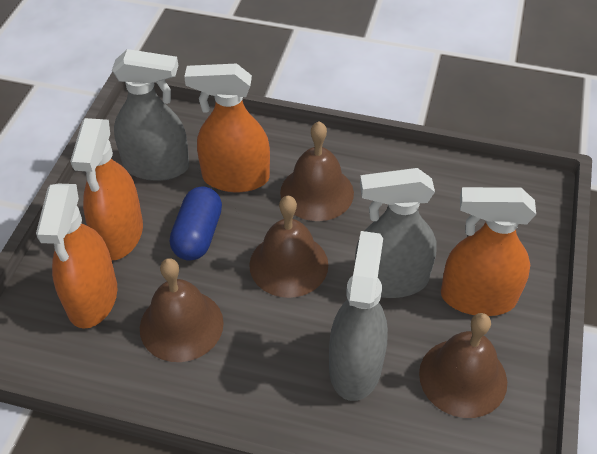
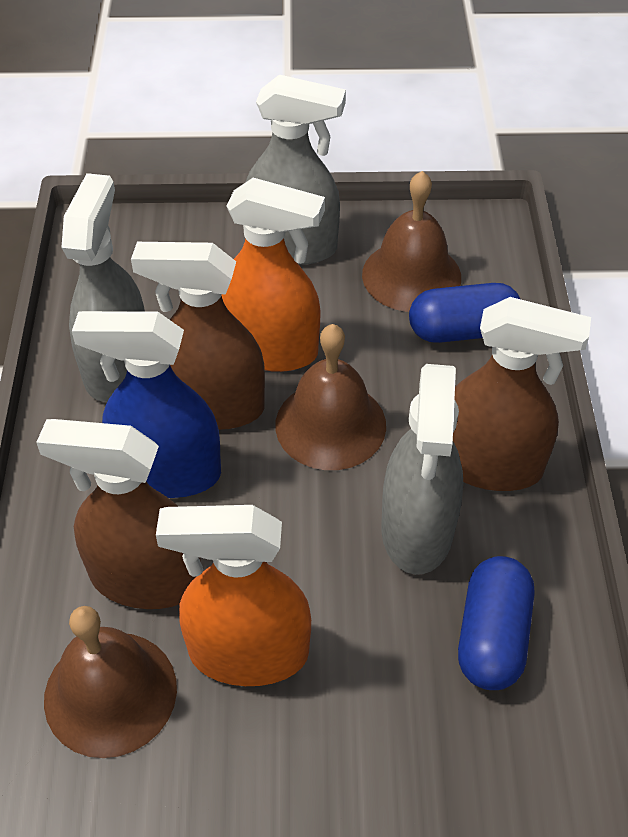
blue capsule: [170,187,222,261] = 1 -> [409,283,520,343] [458,556,534,690] = 2
blue spray bottle: none = 0 -> [72,311,221,498] = 1
brown bell: [140,258,224,362] [249,196,328,298] [280,122,354,221] [419,313,507,418] = 4 -> [44,606,177,758] [275,324,386,470] [362,171,461,312] = 3
brown spray bottle: none = 0 -> [36,419,201,609] [131,242,265,430] [453,297,591,491] = 3
orange spray bottle: [36,184,117,329] [70,118,143,260] [184,63,270,192] [441,187,536,316] = 4 -> [156,505,311,686] [222,178,325,372] = 2

